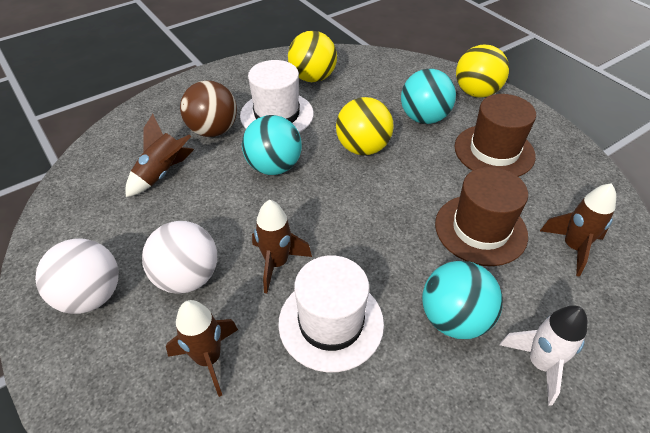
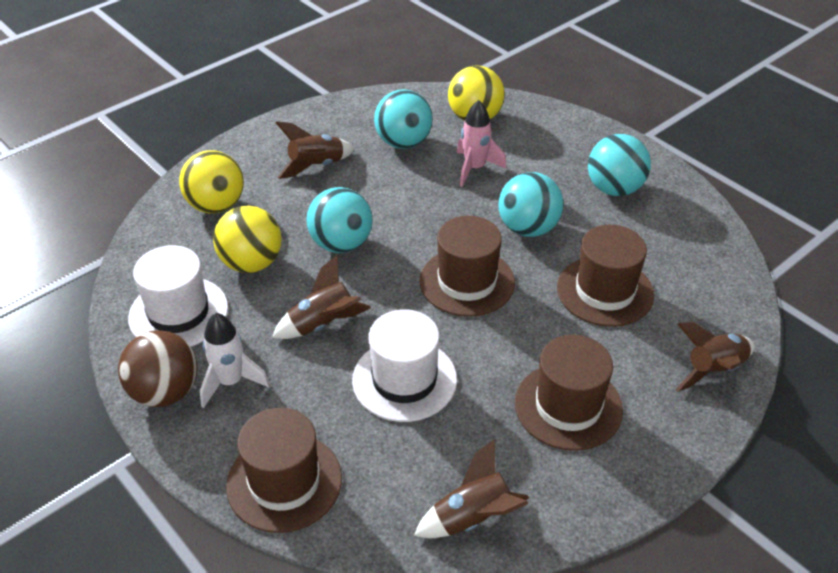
brown hat: [435,167,528,266] [454,94,536,177] = 2 -> [226,408,342,533] [419,216,515,317] [515,335,623,451] [557,225,654,327] = 4
pink rocket: none = 0 -> [457,100,506,187] = 1
turquoise ball: [242,115,302,175] [401,69,456,124] [422,261,503,339] = 3 -> [306,187,373,253] [374,89,433,149] [498,172,564,237] [588,134,651,196] = 4
white ball: [35,238,119,314] [142,221,217,294] = 2 -> none = 0

